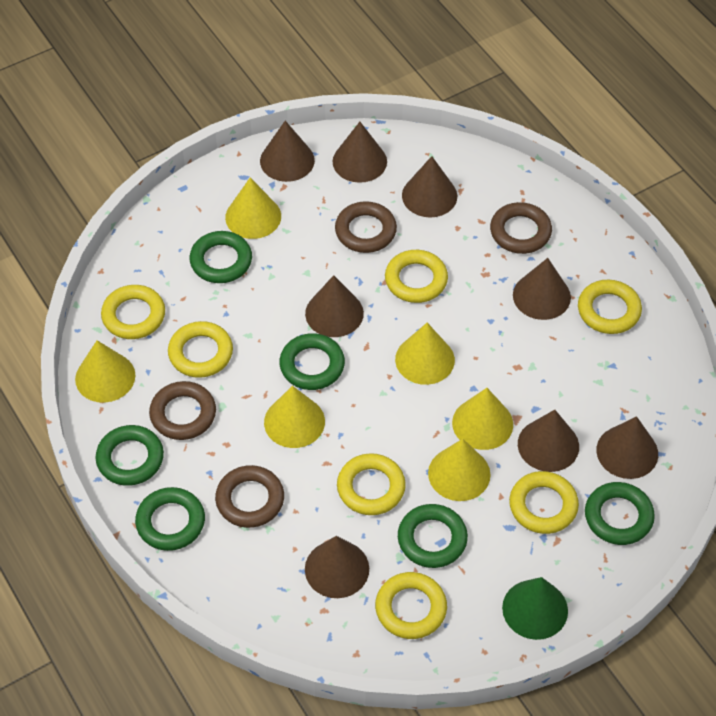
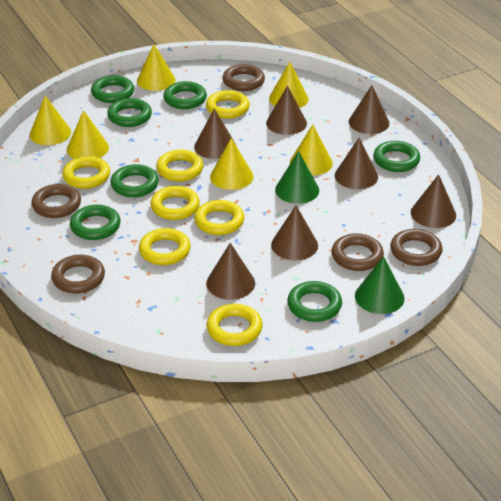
brown cone: [260,121,315,182] [305,275,364,337] [305,536,369,598] [332,122,387,183] [402,156,457,218] [513,258,571,320] [518,410,579,472] [597,416,658,479] = 8 -> [194,108,236,159] [206,243,255,300] [266,85,307,135] [271,206,318,260] [335,137,378,189] [349,85,389,134] [411,174,456,228] = 7
brown ring: [149,381,216,440] [215,465,284,528] [335,201,397,253] [490,202,552,254] = 4 -> [31,184,81,218] [51,255,105,294] [223,64,265,91] [332,233,384,271] [390,229,442,266] = 5
green cone: [502,577,568,640] = 1 -> [275,151,319,204] [355,256,404,314] = 2
green ring: [95,425,164,486] [135,487,205,551] [189,231,252,283] [279,333,345,390] [398,504,468,568] [585,482,655,545] = 6 -> [70,204,120,240] [91,75,134,103] [107,98,152,127] [110,164,159,197] [163,81,207,109] [287,281,342,322] [373,141,420,172] = 7

